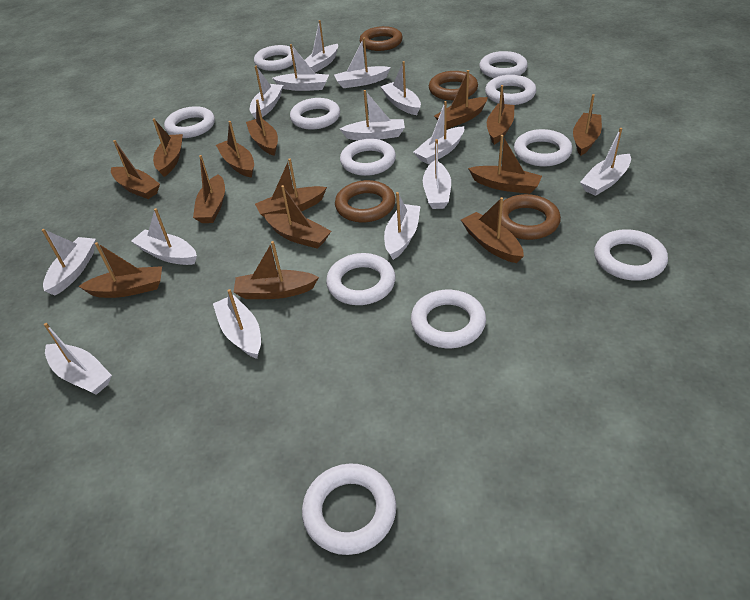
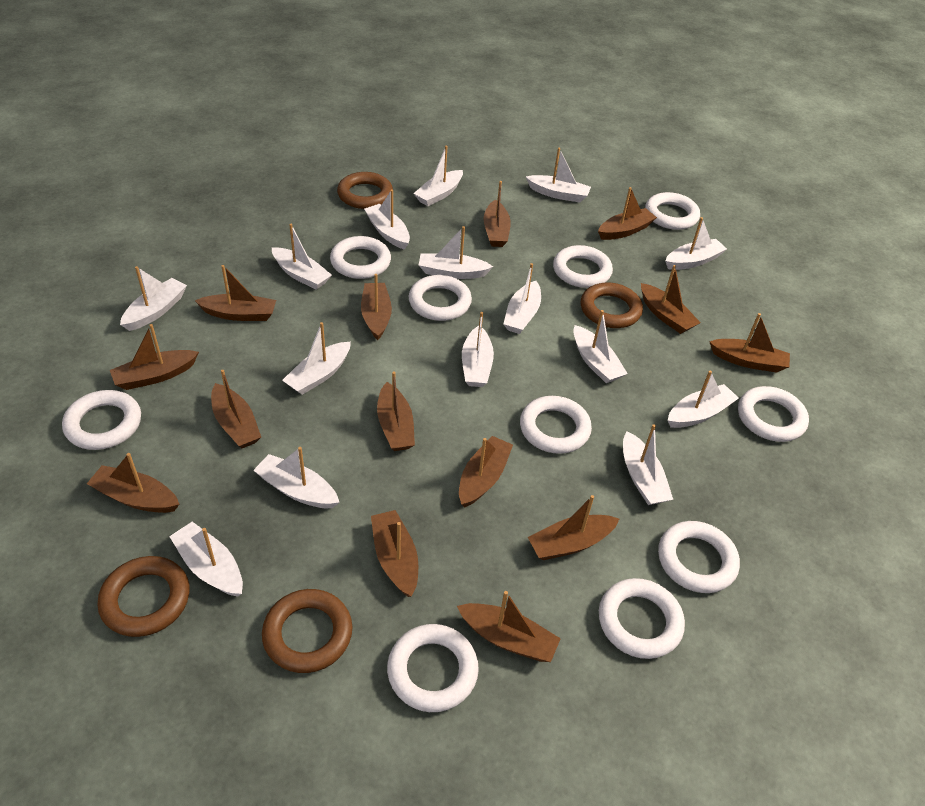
white boat: [42,229,96,296] [44,323,112,395] [131,208,197,265] [213,289,261,359] [250,66,283,119] [272,44,329,91] [305,20,338,73] [334,38,391,88] [340,90,405,140] [380,61,421,115] [384,192,421,260] [413,101,464,165] [423,139,451,209] [580,128,631,196] = 14 -> [120,266,187,331] [169,522,243,597] [253,447,340,508] [271,224,332,290] [282,322,351,395] [364,189,410,250] [413,146,463,206] [419,226,493,279] [462,312,494,387] [503,263,541,334] [526,148,591,203] [573,310,628,383] [623,424,673,505] [665,217,727,270] [668,371,739,428] = 15
white ring: [164,106,215,138] [254,45,295,71] [290,98,340,130] [302,464,396,555] [326,253,396,305] [340,139,396,176] [411,290,486,348] [479,51,528,78] [485,75,536,105] [514,129,572,167] [594,229,668,281] = 11 -> [62,390,141,450] [330,236,391,279] [387,624,479,712] [409,275,472,321] [520,396,592,454] [553,245,613,288] [599,578,685,659] [645,192,700,230] [658,521,740,593] [738,386,809,442] = 10

